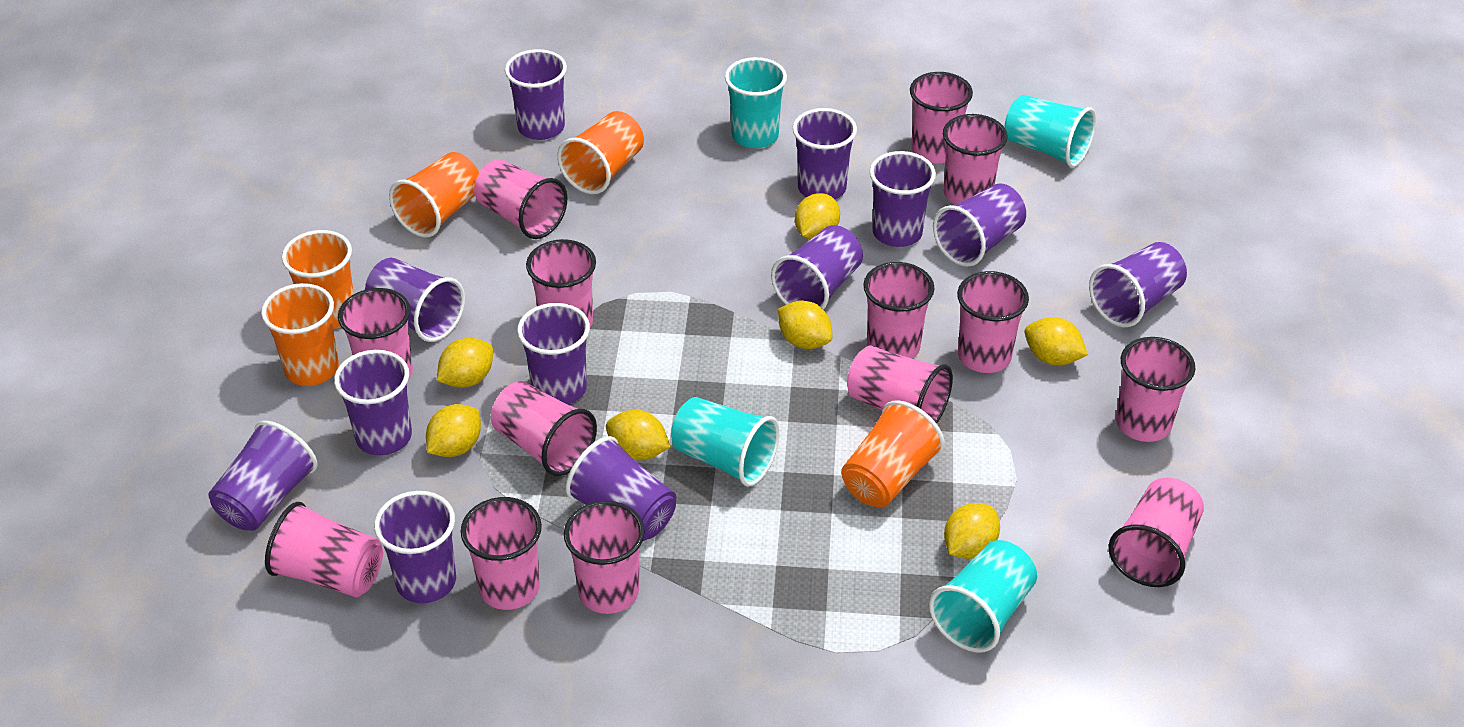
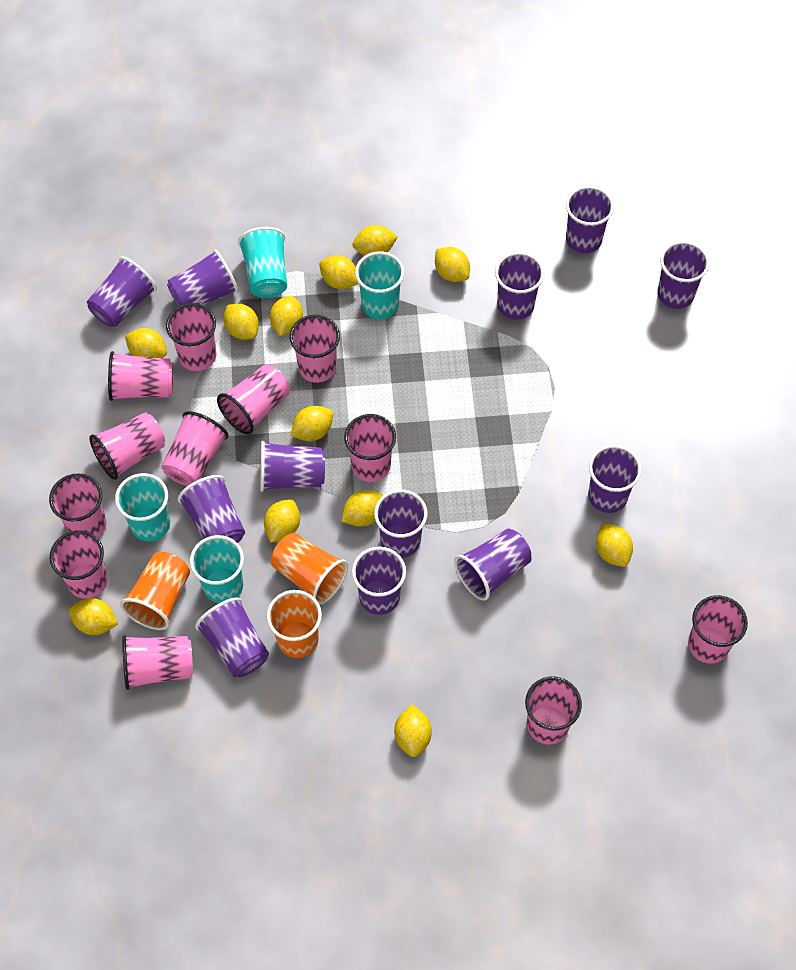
orange cup: [261,283,339,386] [282,230,354,329] [389,152,479,237] [557,111,644,194] [841,400,945,507] = 5 -> [120,552,190,630] [267,590,322,658] [271,533,348,605] = 3
pink cup: [265,502,383,597] [338,288,413,378] [461,497,542,610] [474,159,567,239] [491,381,597,476] [526,239,596,328] [564,501,645,614] [847,346,953,424] [863,262,935,359] [910,72,973,163] [943,114,1008,204] [957,271,1029,373] [1109,478,1204,587] [1116,337,1196,442] = 14 -> [49,473,106,538] [50,530,108,599] [89,412,165,480] [108,351,173,401] [122,635,193,690] [161,411,229,486] [166,303,216,371] [217,364,290,435] [290,315,340,383] [344,414,396,482] [525,677,582,744] [688,595,748,663] = 12
yellow lemon: [426,404,481,457] [437,338,493,388] [606,410,671,460] [778,301,833,349] [795,193,840,239] [944,503,1000,559] [1025,317,1088,365] = 7 -> [69,598,118,635] [125,328,167,358] [223,304,259,340] [264,499,300,543] [270,296,303,336] [291,406,333,441] [320,255,359,289] [341,490,383,527] [352,225,398,256] [394,705,432,757] [435,247,470,282] [596,523,633,567] = 12

